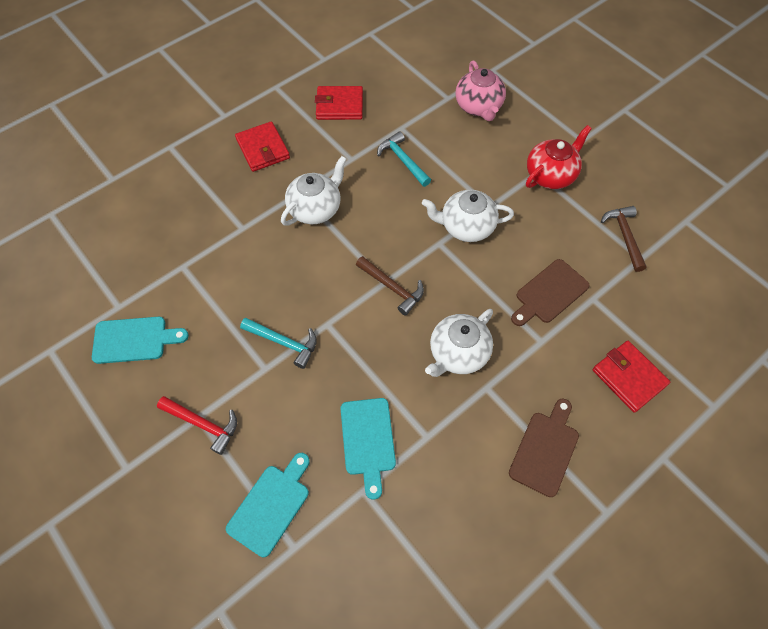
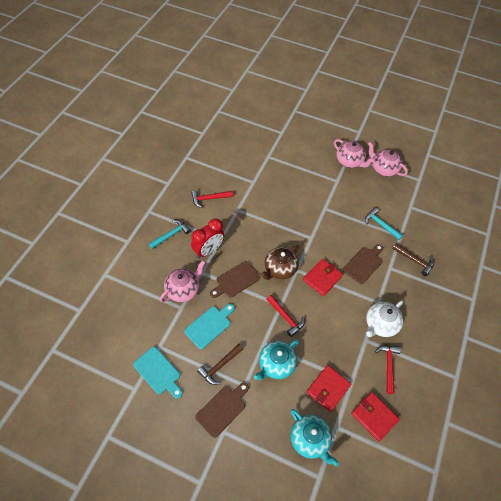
brown cutting board: [509,399,579,497] [511,259,590,326] = 2 -> [195,383,249,438] [210,261,260,298] [343,244,383,284] = 3
brown teapot: none = 0 -> [261,245,299,280] = 1
pink teapot: [456,60,506,121] = 1 -> [160,260,206,302] [334,139,375,168] [368,142,408,177] = 3
red clock: none = 0 -> [191,218,225,258] = 1
red hammer: [157,396,237,455] = 1 -> [191,190,233,208] [266,295,305,337] [375,345,401,394] = 3
red teapot: [526,125,592,189] = 1 -> none = 0
turquoise cutting board: [92,317,189,364] [226,453,310,557] [341,398,396,500] = 3 -> [133,347,182,399] [184,304,235,349] = 2
turquoise teapot: none = 0 -> [254,339,299,380] [290,409,339,467] = 2
white teapot: [281,156,347,226] [422,190,514,242] [425,309,493,377] = 3 -> [366,300,403,337] = 1

